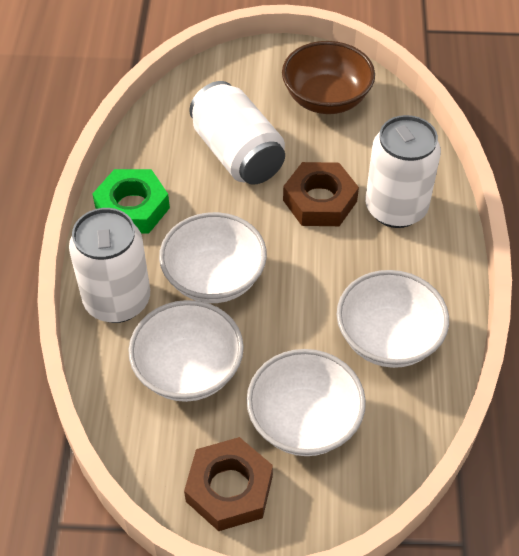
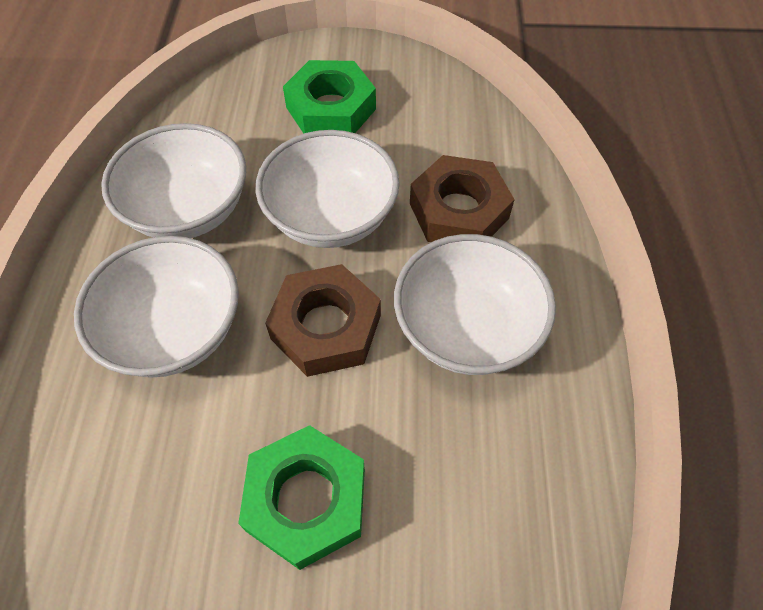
brown bowl: [282,41,375,114] = 1 -> none = 0
green nut: [93,169,170,233] = 1 -> [238,425,365,570] [283,60,376,134] = 2
white can: [69,208,150,323] [189,81,285,185] [365,115,441,228] = 3 -> none = 0

